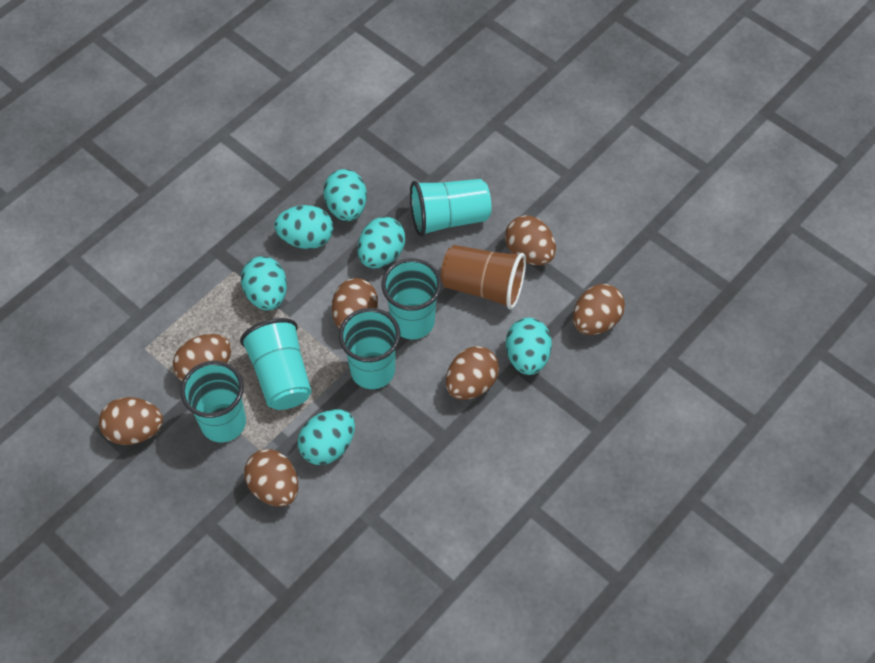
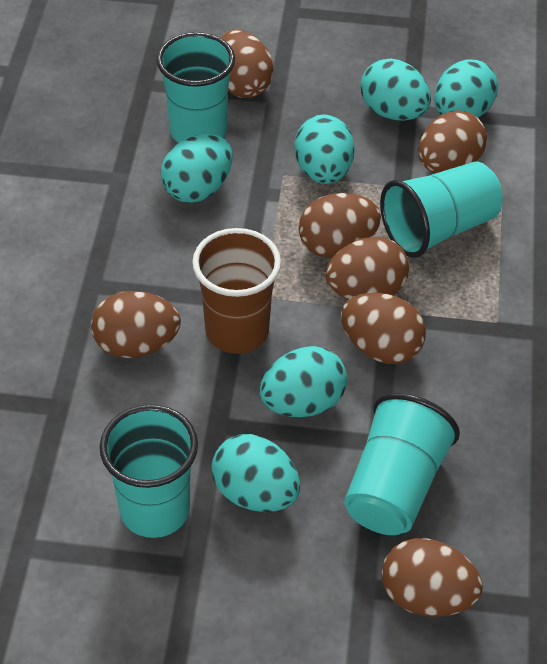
turquoise cup: [180,361,246,442] [240,318,312,410] [339,308,400,389] [381,258,442,339] [410,179,492,237] = 5 -> [100,404,198,538] [157,32,235,143] [344,393,460,535] [380,161,503,258] = 4

